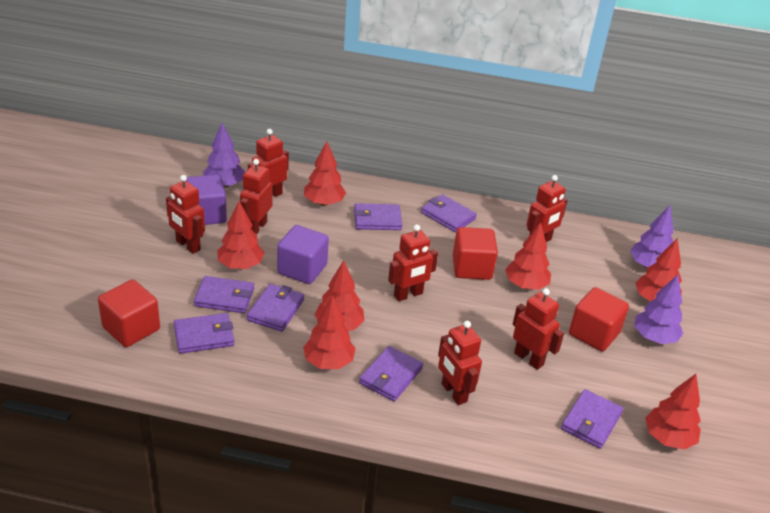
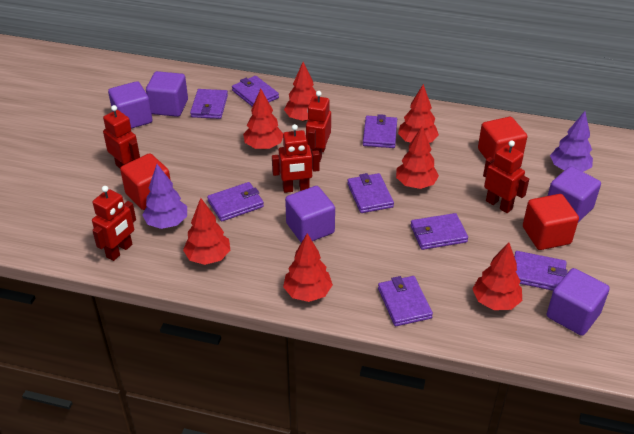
purple cube: [186,174,227,225] [277,225,329,284] = 2 -> [108,81,152,129] [146,71,188,117] [285,186,335,242] [547,268,610,336] [548,166,601,222] = 5
purple tree: [203,123,245,188] [630,205,673,269] [634,275,683,344] = 3 -> [142,164,187,229] [550,111,593,172] = 2
purple wallet: [174,313,234,354] [194,276,254,313] [247,284,304,332] [354,203,402,230] [359,346,423,401] [421,194,477,232] [561,389,623,449] = 7 -> [190,89,228,119] [207,182,264,222] [232,76,279,107] [347,173,394,213] [363,114,397,148] [378,276,433,326] [411,213,468,250] [514,251,568,291] = 8
red robot: [166,175,205,254] [240,159,273,235] [248,129,289,197] [388,225,438,301] [438,321,482,405] [513,288,564,370] [526,175,568,242] = 7 -> [92,186,136,261] [103,105,140,168] [272,124,320,193] [306,91,331,161] [483,140,529,213] = 5

